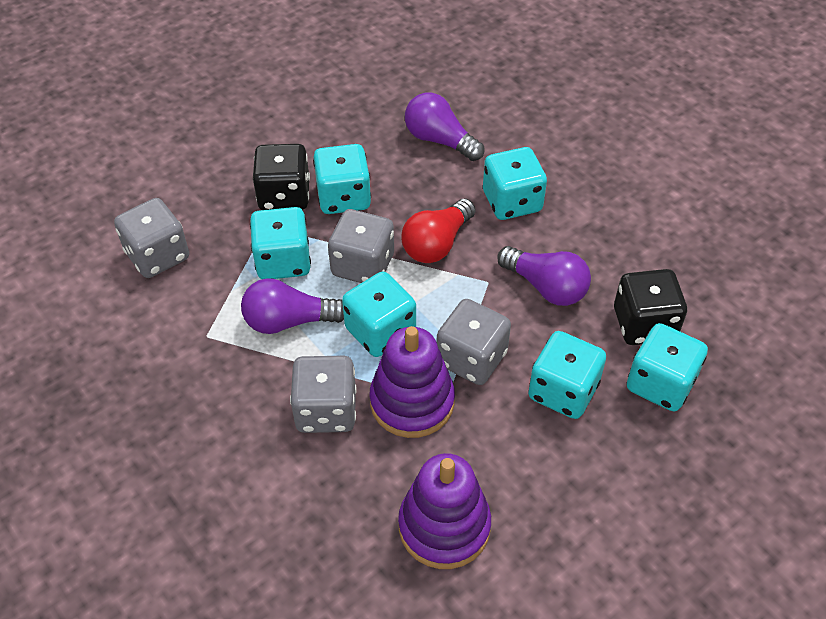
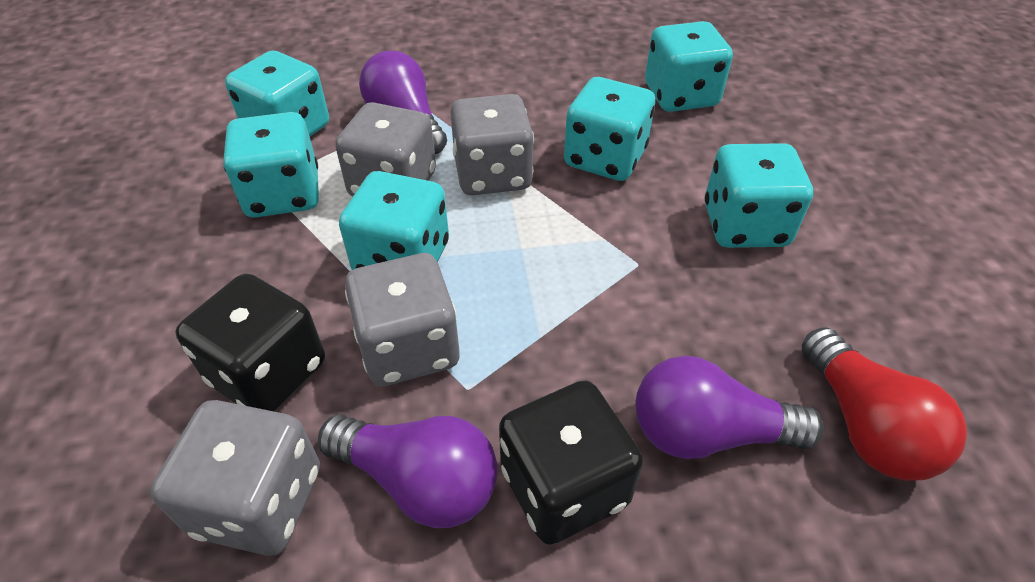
purple stacking toy: [370,326,455,438] [398,453,491,569] = 2 -> none = 0

